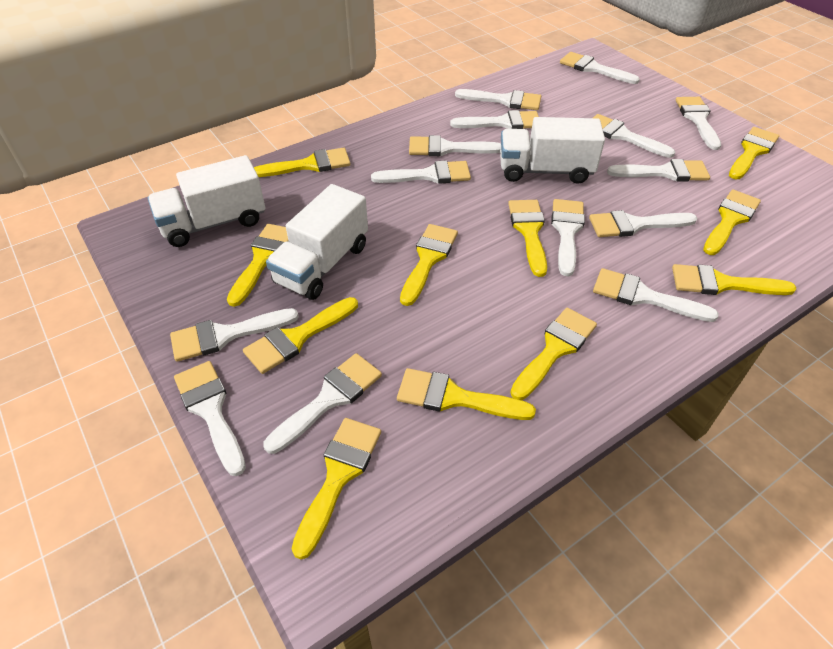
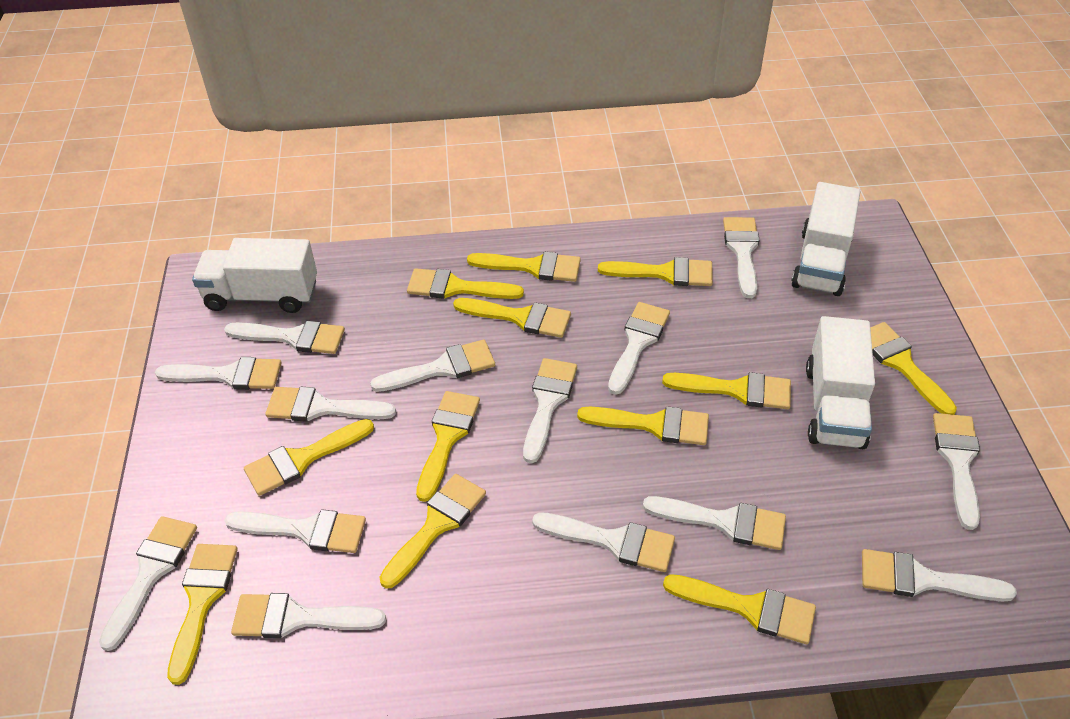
yellow brush: [227,224,289,307] [243,297,358,374] [254,148,351,177] [292,418,381,559] [397,368,536,420] [400,224,458,306] [508,200,547,277] [510,308,597,400] [672,264,796,295] [703,189,761,255] [729,127,779,179] = 11 -> [167,544,237,685] [244,419,374,496] [379,474,486,589] [407,268,524,299] [416,391,480,502] [453,298,571,338] [467,252,581,282] [577,406,709,445] [598,257,713,286] [662,372,791,409] [663,574,816,644] [870,322,957,415] = 12

